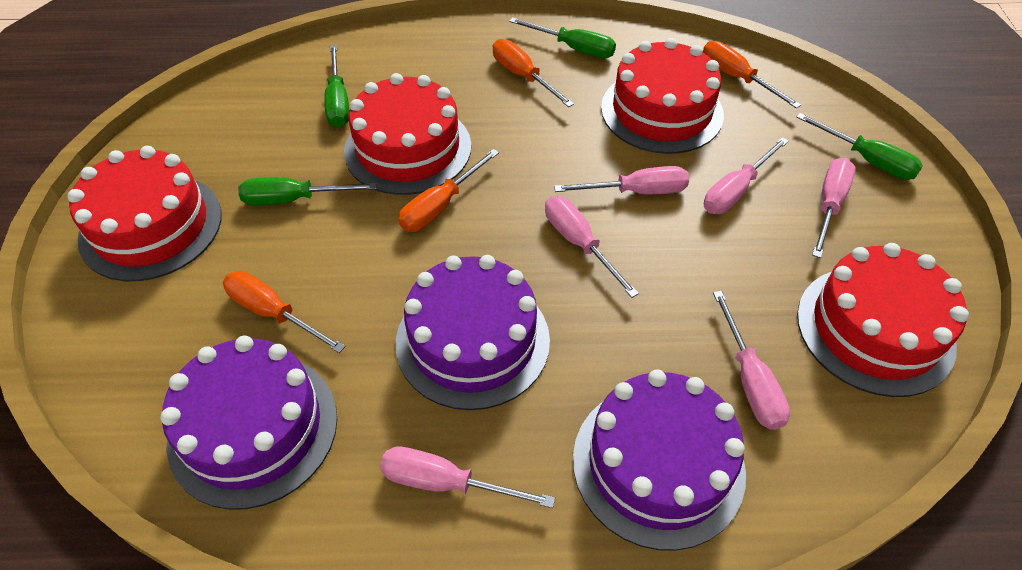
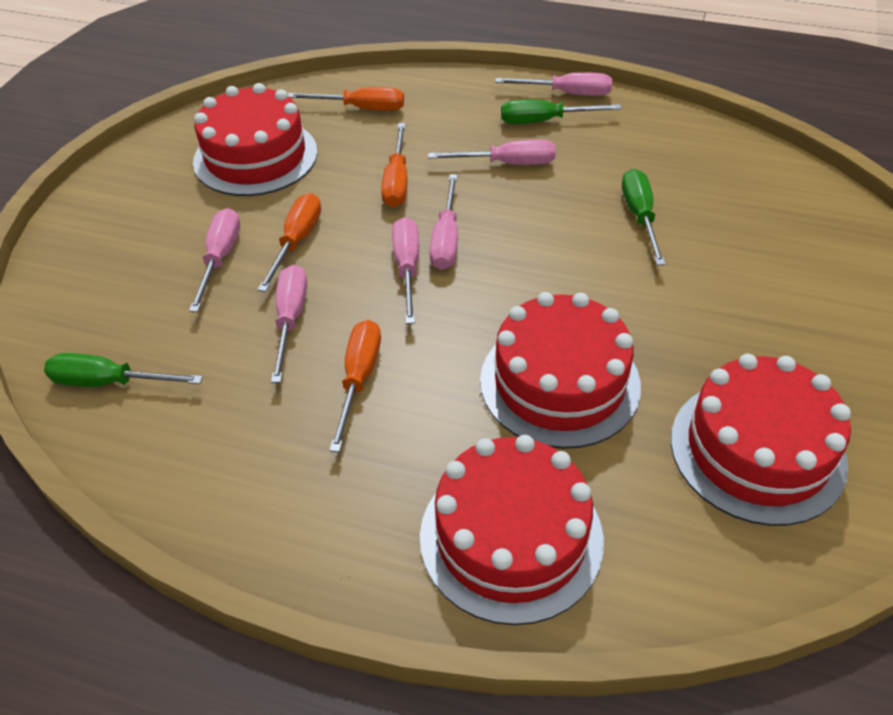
green screwdriver: [238,177,377,205] [324,45,349,127] [509,17,616,58] [796,113,923,180] = 4 -> [44,353,203,387] [501,100,622,124] [622,169,666,265] = 3
purple cake: [160,335,337,510] [396,255,550,410] [573,369,746,551] = 3 -> none = 0

